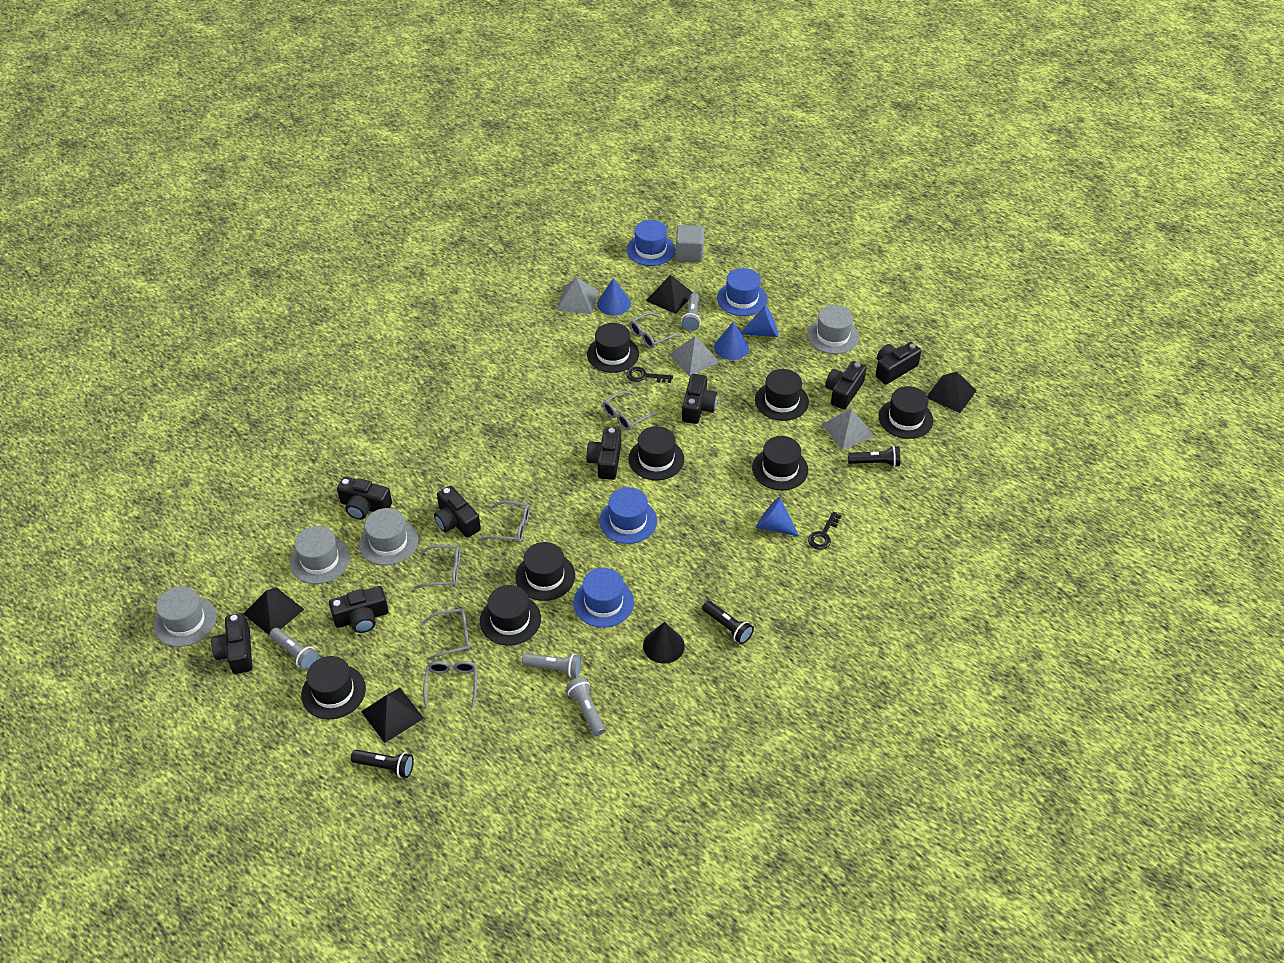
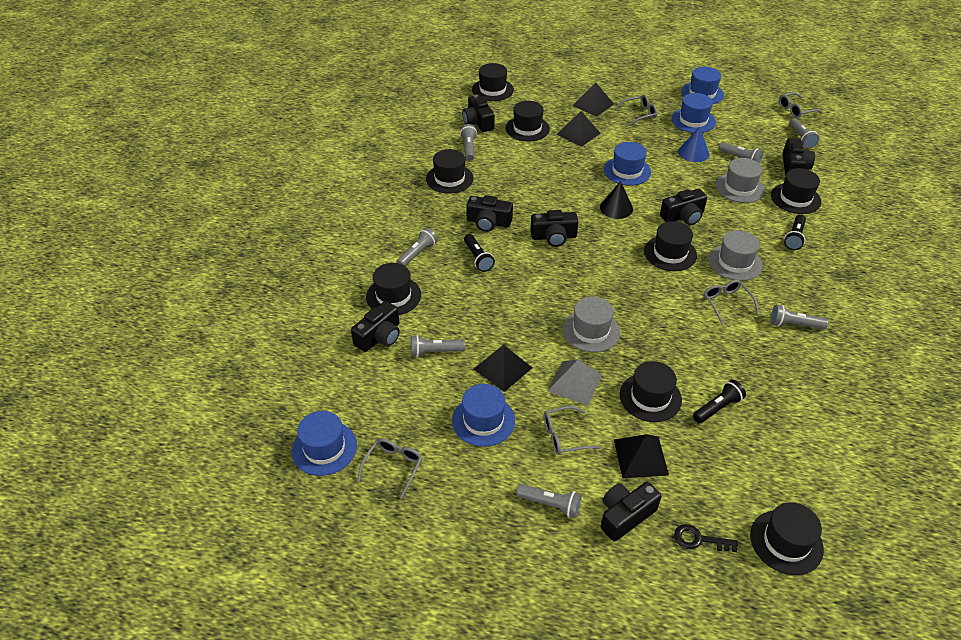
black camera: [211,613,252,674] [329,586,389,633] [337,477,392,520] [434,486,481,538] [586,428,621,480] [682,374,717,424] [825,361,866,410] [876,342,921,384] = 8 -> [351,301,400,352] [462,94,495,132] [466,195,513,232] [530,210,578,247] [601,482,661,542] [660,189,707,225] [782,138,815,176] = 7
black key: [626,367,673,383] [808,512,841,550] = 2 -> [674,524,738,552] = 1
blue cone: [597,278,631,315] [714,322,749,360] [741,305,779,337] [756,497,799,536] = 4 -> [678,127,709,162] = 1
blue hat: [573,568,634,628] [599,487,657,544] [627,220,675,266] [717,268,767,316] = 4 -> [291,411,357,476] [452,384,515,447] [604,142,651,186] [671,93,716,133] [681,67,724,104] = 5
grey cube: [676,225,704,262] = 1 -> none = 0
grey flashlight: [269,628,319,670] [522,653,581,678] [566,677,605,736] [681,293,701,331] = 4 -> [396,228,438,266] [411,335,465,357] [460,124,477,161] [517,484,582,518] [718,142,763,164] [771,305,828,329] [789,118,819,148] = 7
grey glasses: [414,545,460,589] [422,608,470,660] [423,661,477,709] [480,501,530,543] [603,391,657,430] [630,312,681,349] = 6 -> [357,438,423,499] [543,406,601,455] [615,95,657,126] [703,280,759,325] [779,92,822,118] = 5
grey hat: [154,586,216,647] [290,526,350,584] [359,508,418,565] [807,305,859,354] = 4 -> [562,297,620,352] [708,230,763,281] [716,158,765,203] = 3
grey pyramid: [557,278,599,314] [669,336,720,376] [822,408,875,450] = 3 -> [548,359,602,405] = 1

